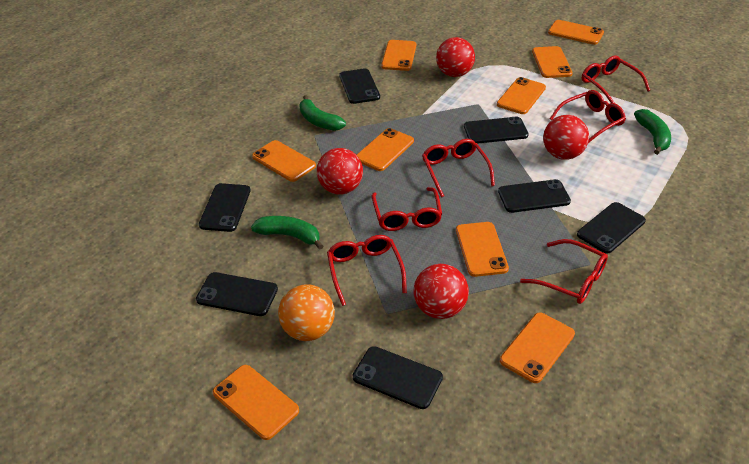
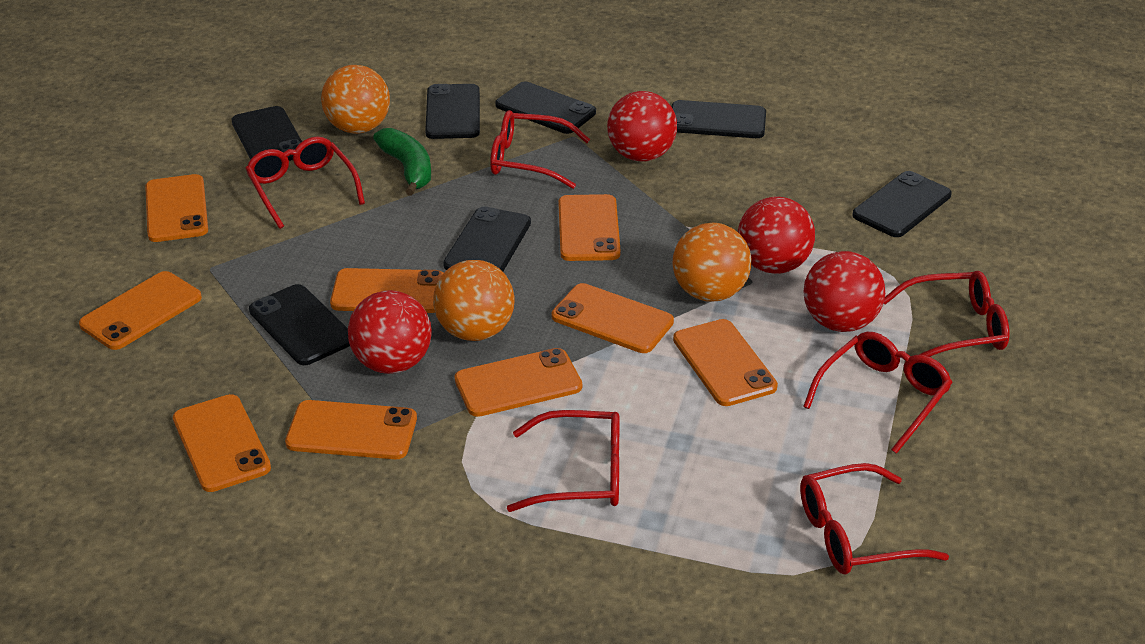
green banana: [251,216,323,250] [299,95,346,131] [634,109,671,155] = 3 -> [373,128,431,196] = 1
orange ball: [278,284,335,341] = 1 -> [321,65,390,134] [433,260,515,341] [673,223,752,302] = 3

